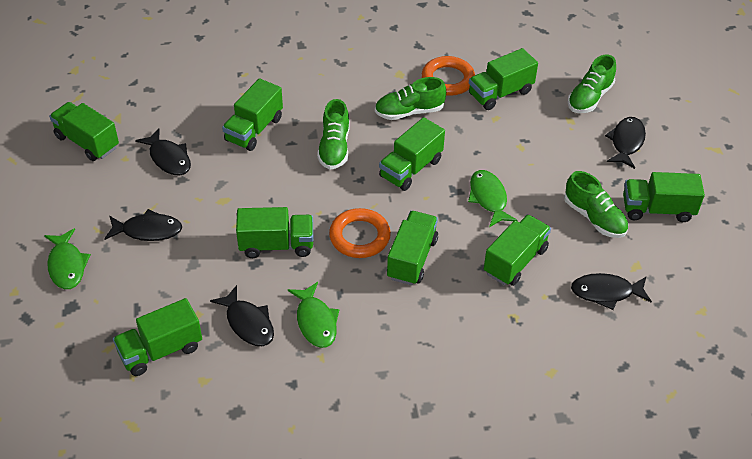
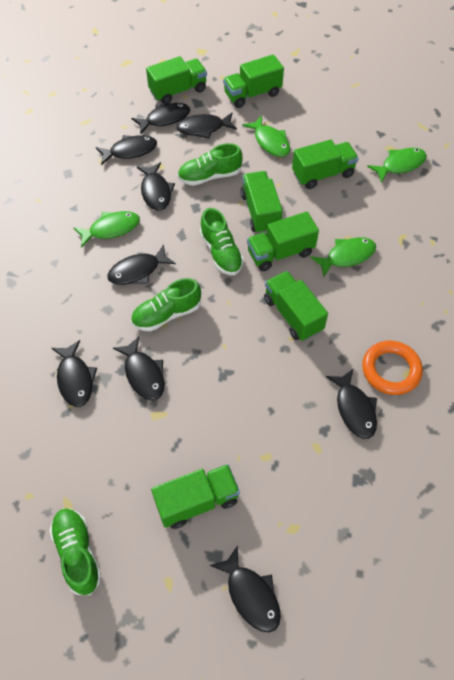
black fish: [104,209,182,241] [135,128,191,175] [210,285,274,346] [571,273,652,310] [605,117,646,169] = 5 -> [52,340,97,407] [96,135,157,165] [107,244,176,285] [113,336,165,400] [131,103,190,134] [137,162,175,211] [177,113,237,139] [210,545,281,632] [326,368,377,439] = 9
green fish: [44,228,91,289] [288,282,339,348] [468,170,518,227] = 3 -> [74,211,140,248] [242,116,290,157] [310,237,376,277] [367,148,427,183] = 4
green truck: [49,102,119,161] [113,298,202,376] [222,78,283,151] [236,207,313,258] [379,117,445,191] [387,211,438,285] [469,48,538,110] [484,214,551,286] [623,172,705,222] = 9 -> [146,56,207,104] [151,464,240,529] [223,54,284,108] [241,171,283,234] [247,212,319,271] [264,271,328,341] [292,139,359,189] = 7
orange ring: [329,208,391,258] [422,56,475,96] = 2 -> [362,341,423,395] = 1

